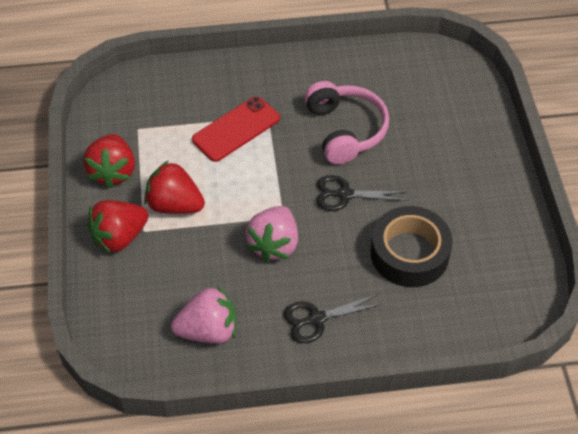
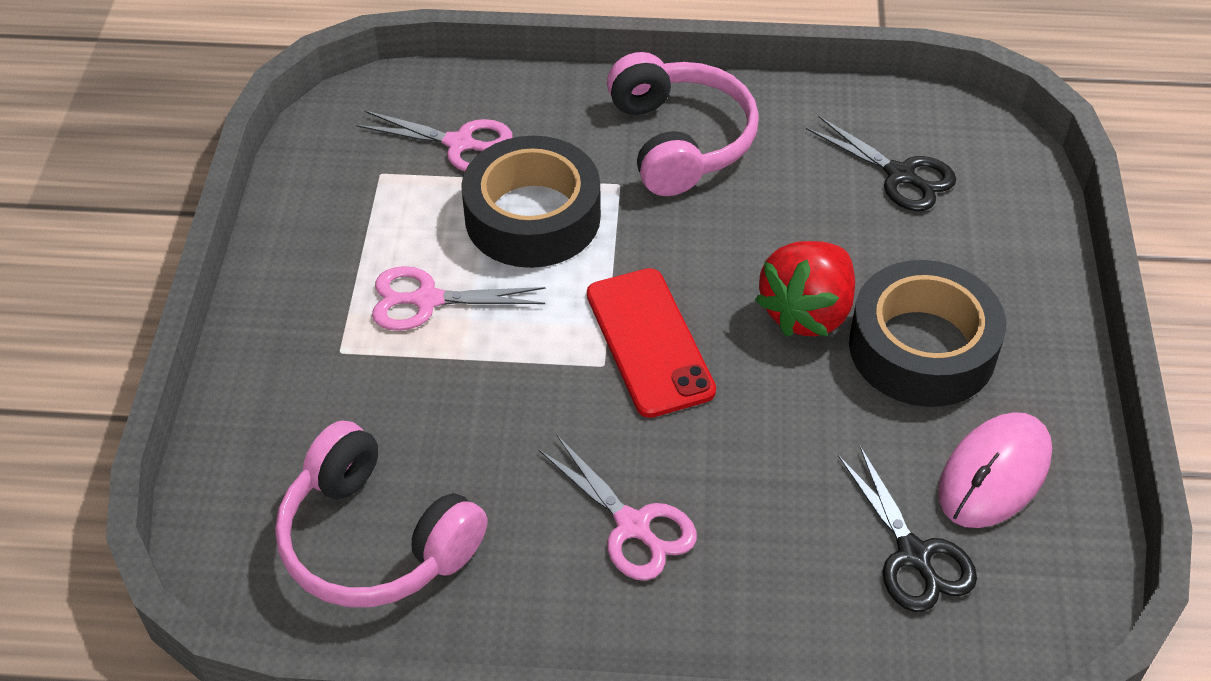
black tape: [371,206,453,287] = 1 -> [461,136,601,268] [849,260,1006,407] = 2
pink headphones: [304,81,389,164] = 1 -> [275,420,488,607] [607,52,759,196] = 2
pink mouse: none = 0 -> [938,412,1052,528] = 1
pink scissors: none = 0 -> [356,110,513,172] [372,266,546,331] [538,435,697,580] = 3
pink strawberry: [171,286,236,344] [246,206,298,262] = 2 -> none = 0
red strawberry: [83,134,135,188] [87,200,149,254] [144,160,205,214] = 3 -> [755,241,855,337] = 1

